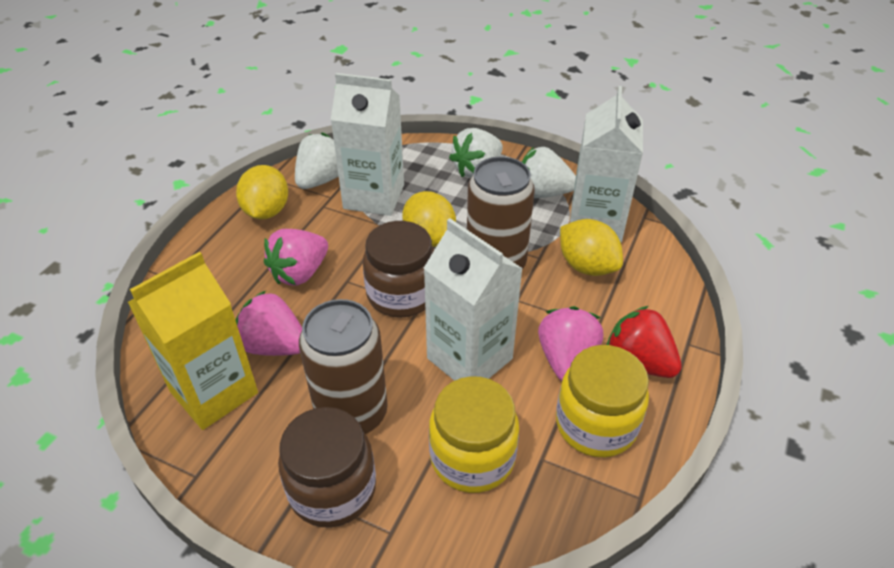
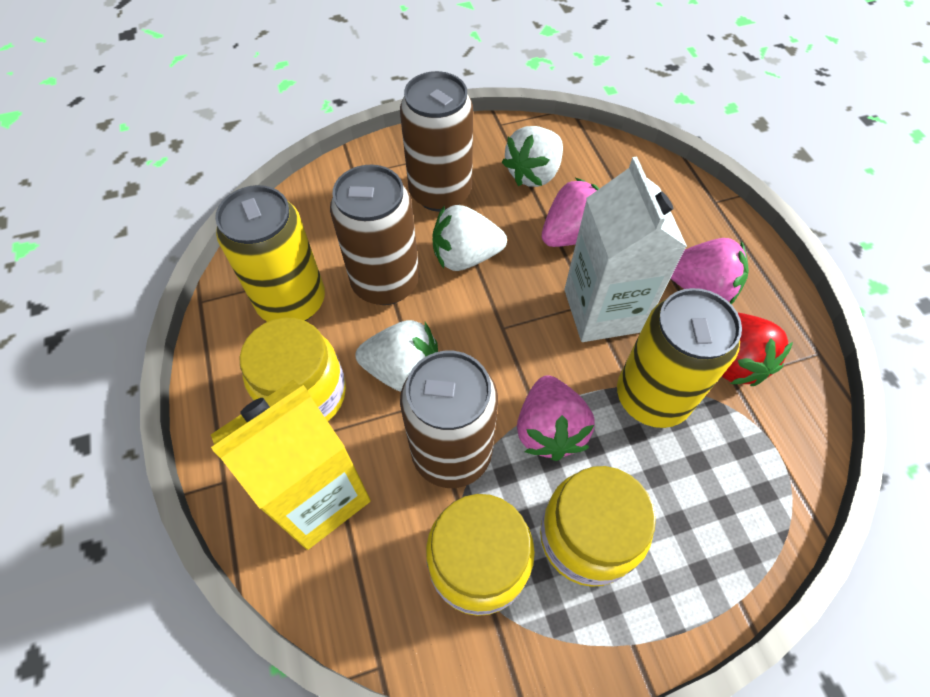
brown can: [299,299,388,434] [467,156,535,268] = 2 -> [330,165,419,305] [400,71,473,212] [400,351,498,488] = 3
brown jar: [278,407,376,527] [363,221,434,318] = 2 -> none = 0
white carton: [331,73,404,216] [424,218,523,381] [570,86,643,243] = 3 -> [564,156,687,342] = 1
yellow can: none = 0 -> [215,185,325,322] [617,288,742,428] = 2
yellow jar: [429,376,519,493] [556,345,649,457] = 2 -> [239,318,346,421] [426,494,535,616] [540,466,656,587] = 3
yellow lemon: [236,165,288,220] [402,191,456,247] [560,219,623,276] = 3 -> none = 0

